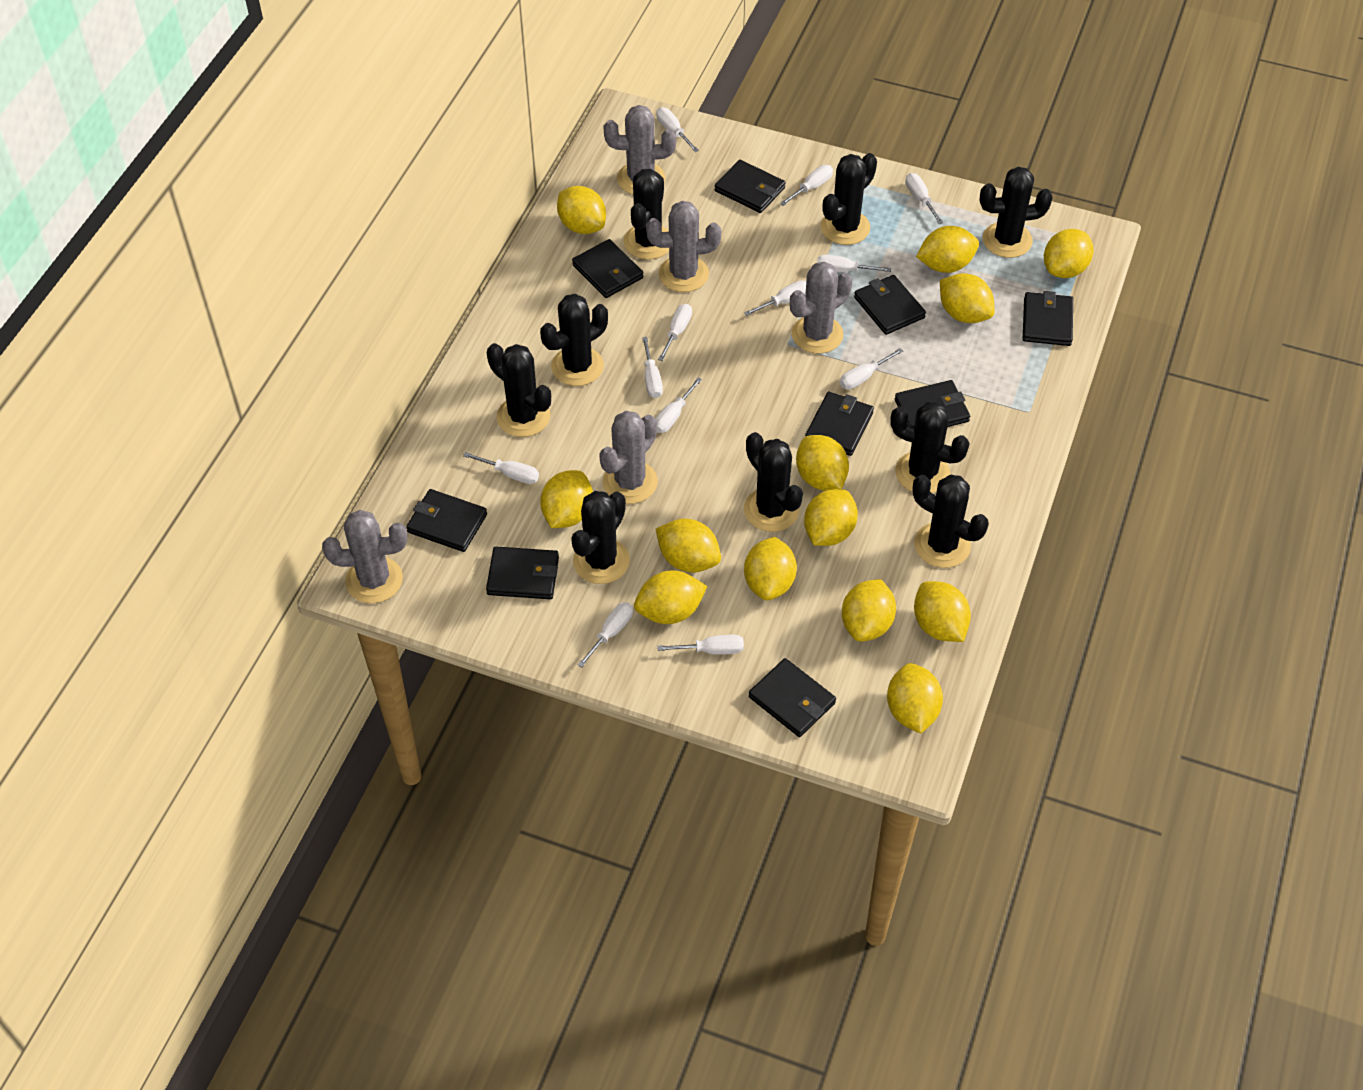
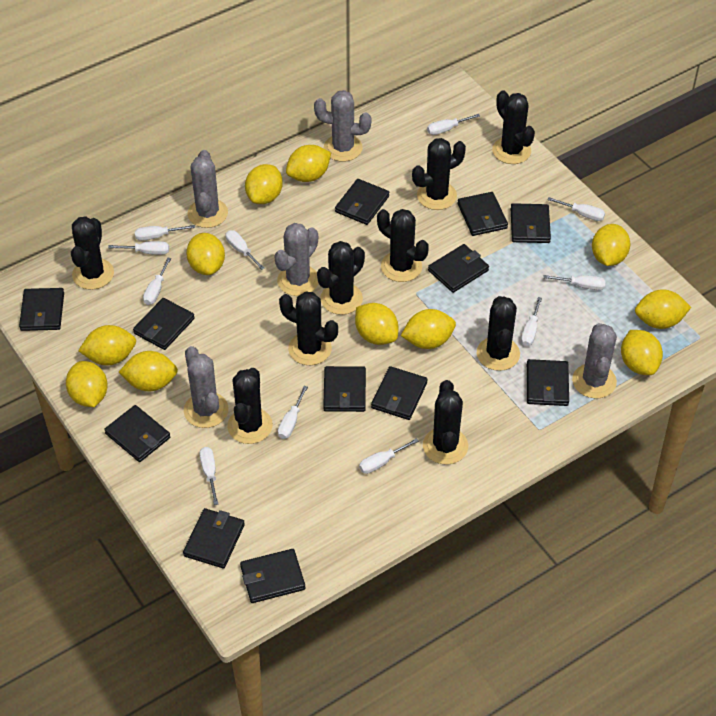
black wallet: [406,489,487,552] [486,546,559,599] [572,239,643,298] [715,160,786,213] [749,658,836,737] [805,392,874,456] [854,275,926,335] [895,380,970,427] [1023,291,1073,346] = 9 -> [19,288,64,331] [104,405,170,462] [133,298,195,350] [183,508,245,568] [240,549,305,603] [323,366,366,412] [335,179,389,225] [371,366,427,420] [428,244,489,293] [458,192,508,236] [511,203,551,243] [527,359,569,406] = 12
white screwdriver: [463,452,539,484] [578,602,633,667] [642,337,663,398] [656,107,699,152] [656,378,702,433] [657,635,744,654] [658,304,692,361] [744,280,806,316] [780,165,833,206] [817,255,891,272] [840,348,903,389] [905,173,943,224] = 12 -> [108,241,169,255] [135,225,195,241] [143,257,171,305] [200,447,218,505] [226,230,264,270] [278,386,308,439] [359,438,419,474] [427,114,480,135] [521,297,542,346] [543,275,606,290] [548,197,605,221] = 11
yellow lemon: [540,470,593,528] [557,186,606,234] [634,570,707,624] [656,519,721,572] [744,537,797,600] [796,435,849,490] [804,489,858,546] [842,579,896,642] [887,663,943,734] [914,581,971,642] [916,226,979,273] [940,273,995,323] [1044,229,1094,278] = 13 -> [66,361,108,407] [78,325,136,365] [119,351,178,391] [186,233,225,275] [245,164,283,204] [286,145,331,182] [355,303,398,345] [401,309,456,349] [592,224,630,266] [621,330,663,375] [635,289,691,329] = 11

